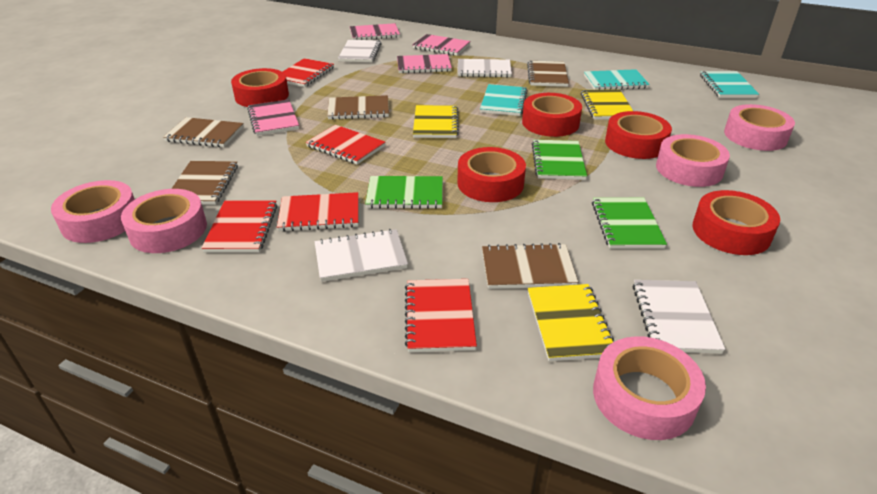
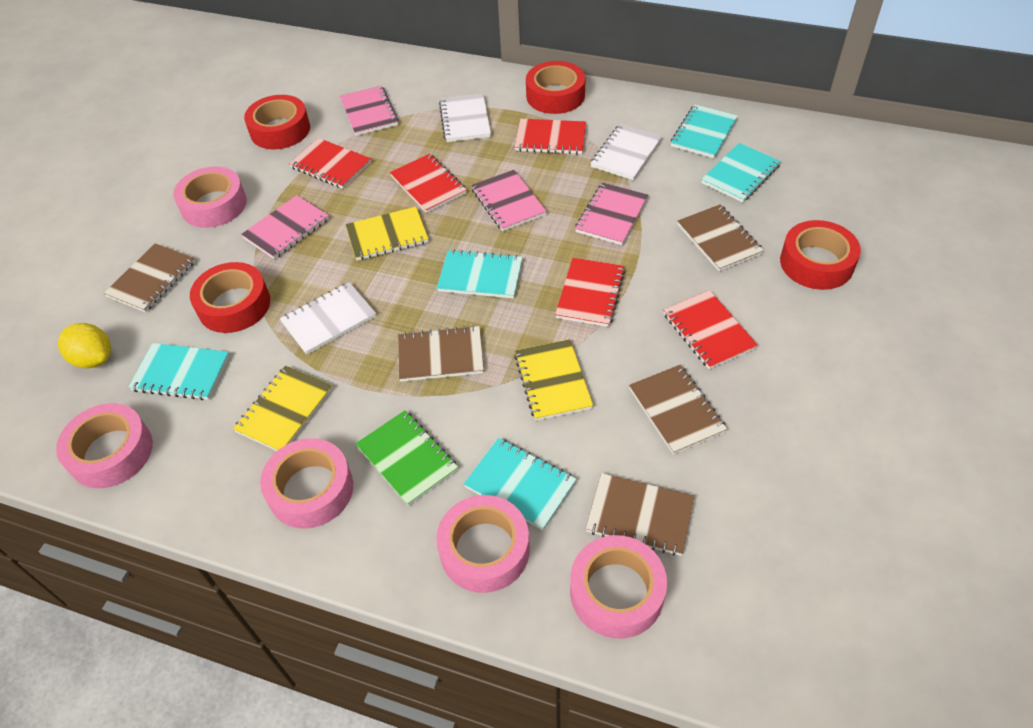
green notebook: [365,176,443,209] [532,140,587,180] [592,197,667,249] = 3 -> [355,410,458,506] = 1
red tape: [231,68,289,107] [457,147,526,202] [522,93,582,137] [605,111,672,159] [693,190,780,255] = 5 -> [190,262,270,333] [244,95,310,149] [526,61,586,114] [780,220,861,290] = 4
turquoise notebook: [480,84,528,116] [584,69,650,90] [700,71,759,98] = 3 -> [128,343,230,400] [437,249,523,299] [464,438,577,530] [671,104,738,158] [701,143,781,202] = 5
white notebook: [315,229,408,282] [338,40,382,62] [457,59,512,78] [632,280,725,354] = 4 -> [280,282,376,355] [439,94,491,142] [591,124,662,180] = 3
yellow lemon: none = 0 -> [58,323,111,368] = 1

